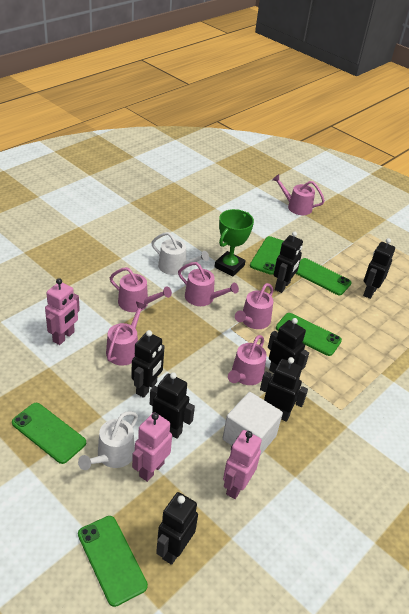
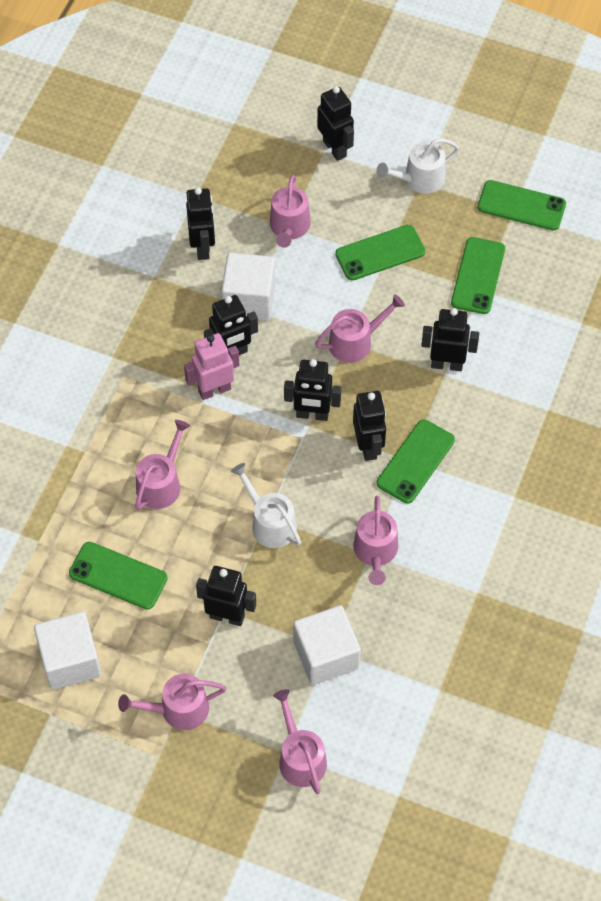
green trophy: [215,209,254,276] = 1 -> none = 0
pink robot: [45,278,80,345] [132,412,172,482] [223,430,262,499] = 3 -> [184,333,239,400] = 1
white cube: [223,392,283,455] = 1 -> [34,612,102,690] [221,253,275,321] [293,605,361,685] = 3

